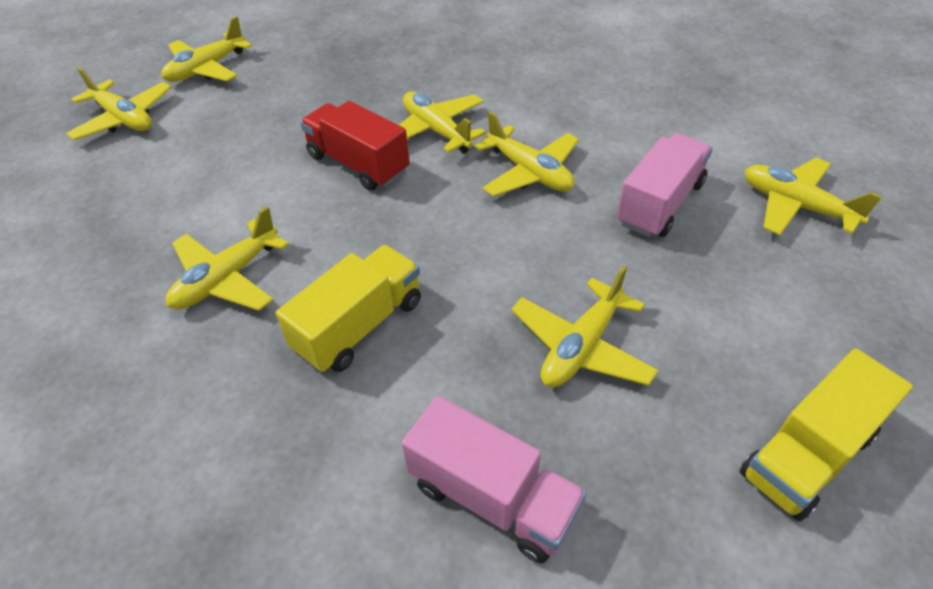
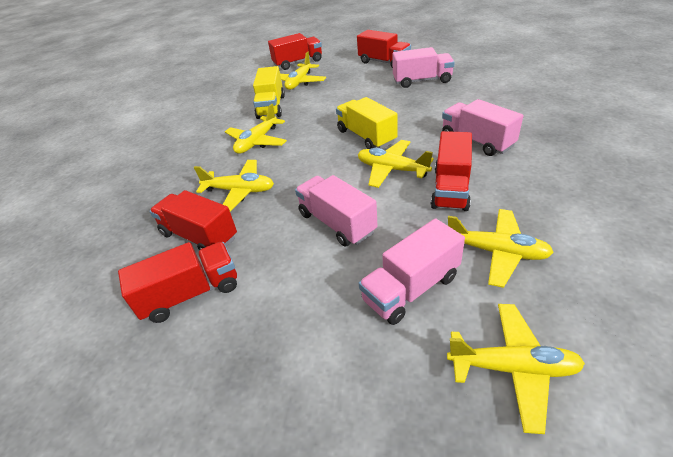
pink truck: [402,396,587,563] [617,133,713,238] = 2 -> [295,175,378,247] [359,218,465,325] [393,47,455,88] [442,99,523,156] = 4
red truck: [300,101,410,190] = 1 -> [118,242,237,323] [150,190,237,250] [268,33,322,70] [357,30,411,68] [431,131,472,211] = 5
yellow plane: [66,67,172,140] [162,16,252,82] [166,206,289,311] [399,91,486,154] [475,111,579,197] [511,265,659,387] [745,158,882,235] = 7 -> [194,160,274,212] [225,104,287,154] [280,52,326,90] [358,140,434,188] [447,304,585,434] [448,209,554,288] = 6

